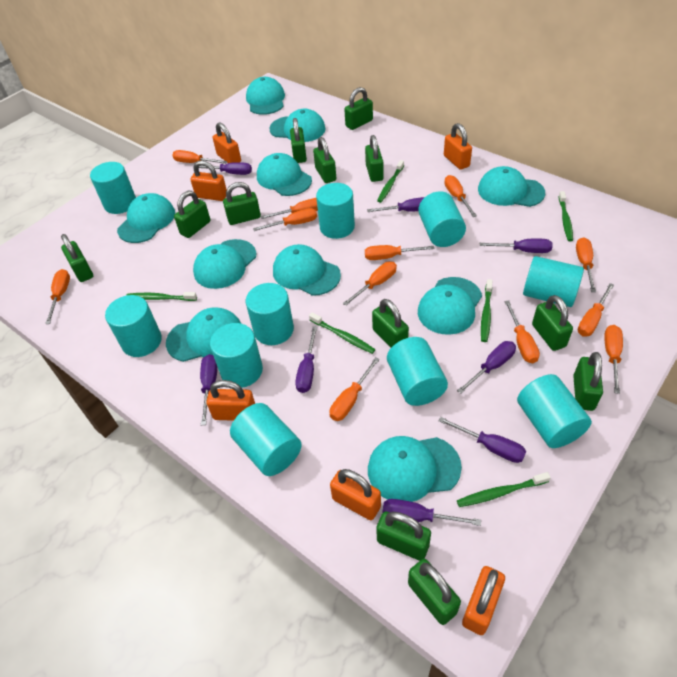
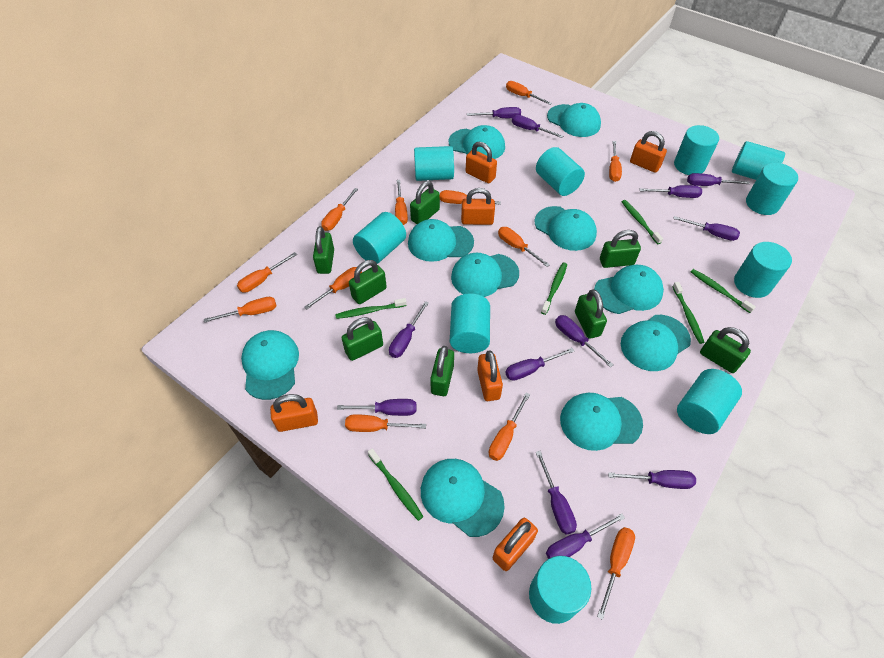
green padlock: [61,234,93,282] [174,191,210,238] [223,182,261,225] [290,118,307,163] [313,137,336,183] [344,87,373,130] [365,135,384,182] [372,299,409,348] [376,511,431,561] [408,559,461,625] [532,295,573,351] [573,352,603,411] = 12 -> [313,226,334,274] [342,317,383,361] [349,260,387,304] [410,181,440,224] [430,346,454,396] [575,289,607,339] [600,230,641,268] [700,327,751,373] = 8
purple screwdriver: [199,162,252,175] [200,354,218,425] [295,326,317,393] [367,197,425,212] [383,499,481,526] [439,417,526,463] [457,341,516,394] [480,239,553,253] = 8 -> [337,399,416,416] [389,301,429,358] [467,107,521,118] [505,348,575,381] [512,115,563,138] [536,451,577,535] [546,513,625,559] [555,315,613,368] [608,470,696,489] [639,185,702,198] [673,216,740,241] [687,173,750,186] = 12

